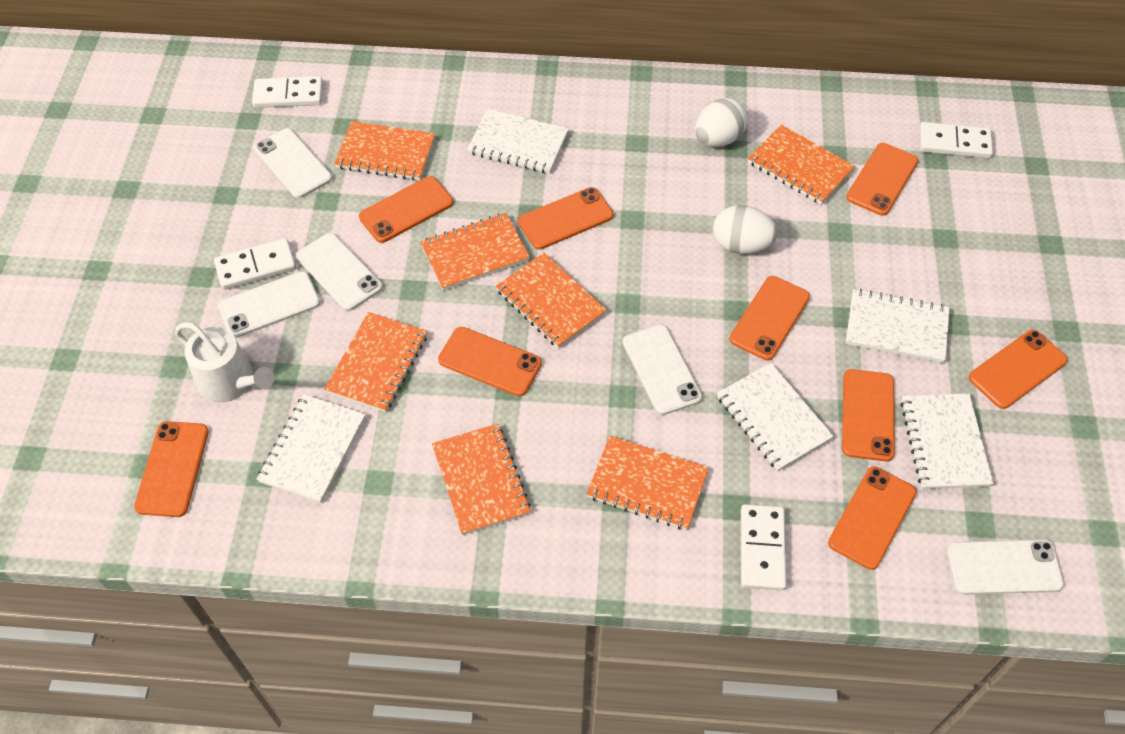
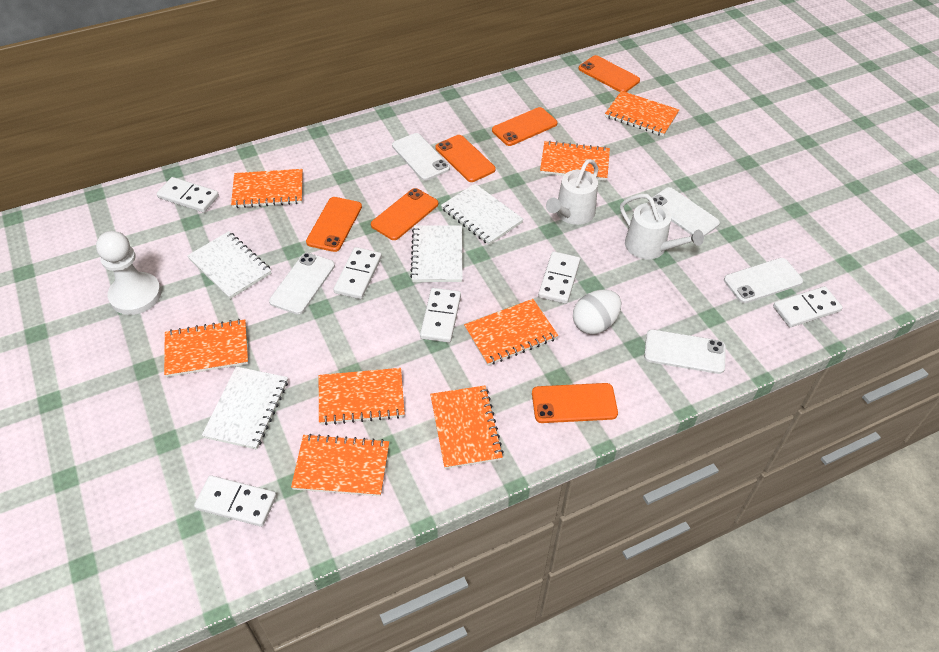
orange notebook: [324,312,427,412] [334,121,435,181] [420,213,530,291] [432,423,531,535] [496,253,607,348] [587,436,709,530] [748,125,855,205] = 7 -> [164,319,248,377] [231,169,303,208] [291,434,389,496] [319,368,405,425] [430,385,504,469] [464,299,558,365] [540,141,610,181] [605,91,679,136] = 8
orange phone: [134,421,209,517] [359,176,454,243] [438,327,542,396] [518,187,614,250] [729,276,810,361] [828,466,917,570] [842,369,895,462] [846,143,919,216] [969,330,1068,409] = 9 -> [306,197,362,252] [371,188,438,240] [436,135,496,182] [492,107,558,146] [532,383,618,423] [579,55,640,92] = 6
white domino: [214,238,296,290] [252,76,323,108] [741,504,786,591] [919,122,993,158] = 4 -> [157,177,219,213] [194,475,277,527] [333,247,382,299] [420,288,461,343] [538,251,580,304] [773,286,843,327] = 6
white egg: [695,98,748,147] [713,205,778,254] = 2 -> [573,290,621,334] = 1
white notebook: [257,394,366,503] [467,109,569,174] [717,363,834,471] [846,289,950,363] [901,393,994,489] = 5 -> [187,231,271,299] [202,366,288,450] [410,225,463,282] [441,184,523,245] = 4
white pawn: none = 0 -> [96,231,161,315] = 1
white watering can: [175,322,274,403] = 1 -> [546,159,598,225] [620,194,704,259] = 2

